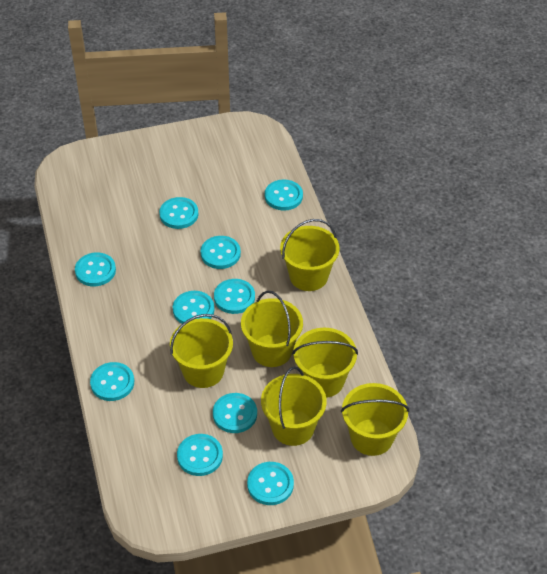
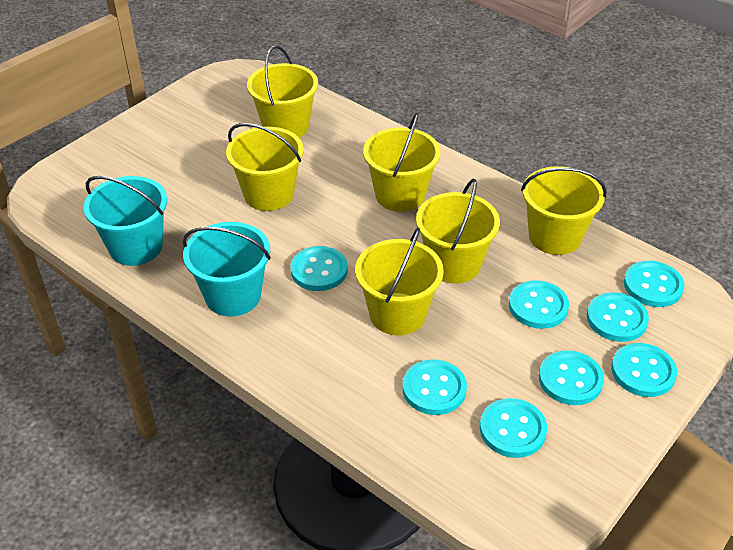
turquoise bucket: none = 0 -> [83,176,167,266] [183,222,271,317] = 2
turquoise button: [75,252,116,287] [90,362,134,401] [159,197,199,229] [173,291,214,324] [177,434,223,476] [201,236,241,269] [213,393,257,433] [214,279,255,314] [247,462,294,505] [265,179,303,211] = 10 -> [290,246,348,291] [402,359,467,415] [480,398,547,458] [509,280,569,329] [539,350,604,405] [587,292,649,342] [611,343,677,397] [624,261,684,307] = 8

